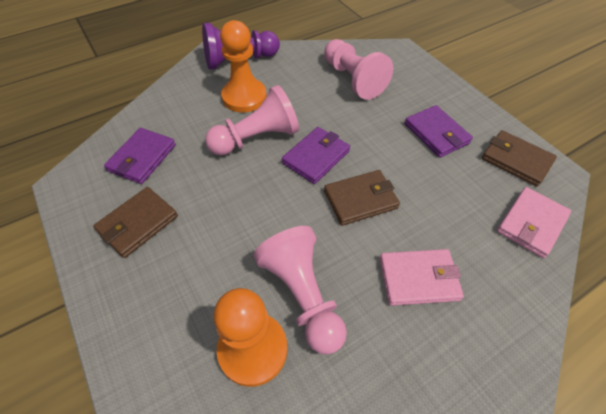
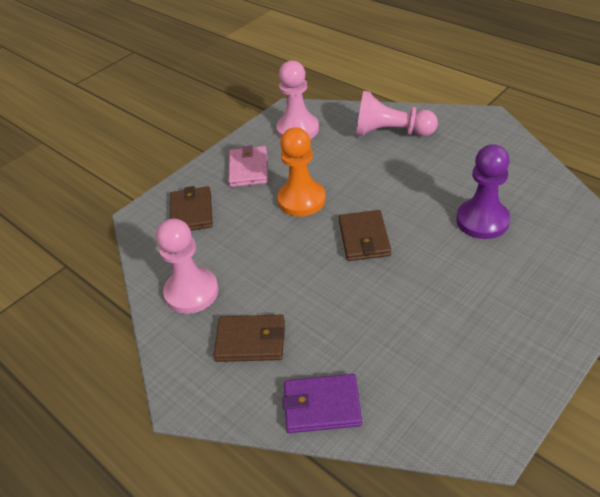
orange pawn: [214,288,287,387] [220,20,267,113] = 2 -> [277,127,326,217] = 1
pink wallet: [380,249,464,306] [497,187,571,258] = 2 -> [228,145,268,187] = 1
purple wallet: [104,128,176,184] [282,127,350,184] [405,105,473,158] = 3 -> [282,374,362,433] = 1

